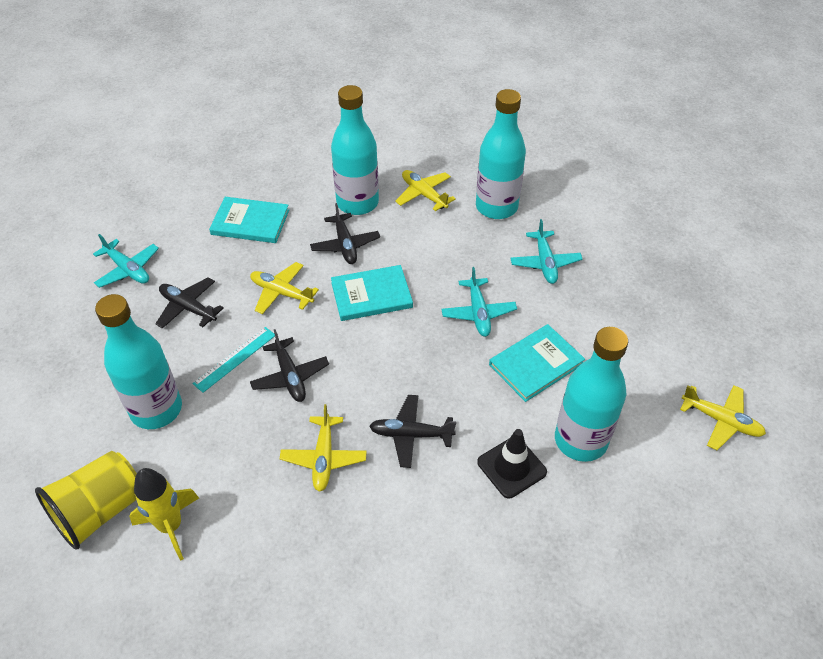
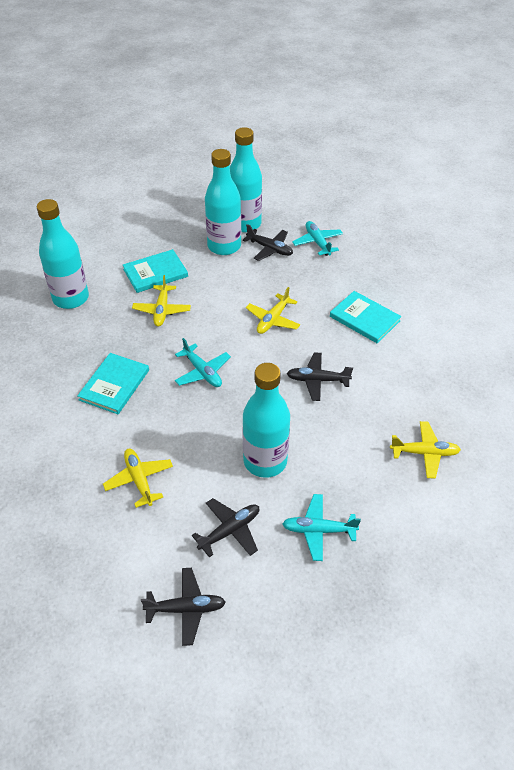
black traffic cone: [477,429,547,499] = 1 -> none = 0
turquoise ruler: [192,327,275,393] = 1 -> none = 0
yellow cup: [35,451,137,550] = 1 -> none = 0
yellow rocket: [129,468,199,561] = 1 -> none = 0

